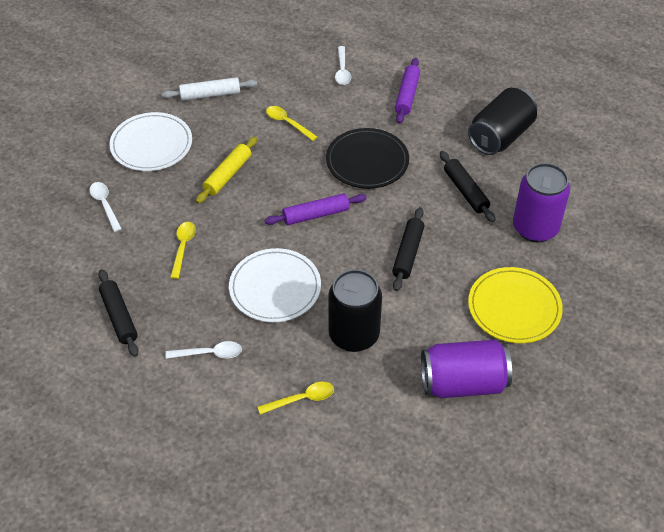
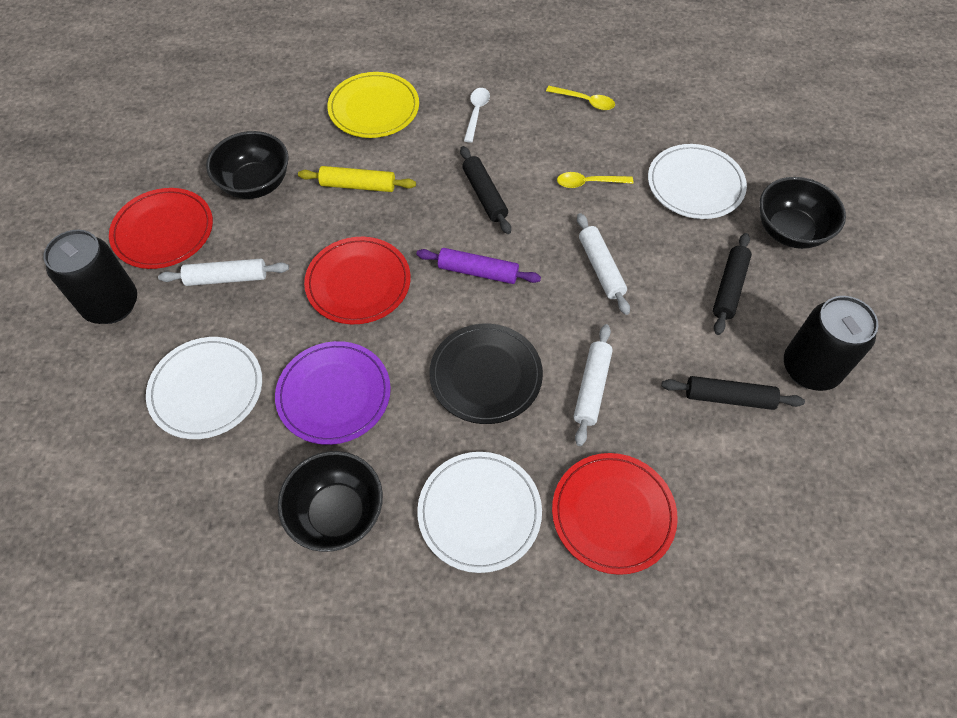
black bowl: none = 0 -> [206,131,289,199] [278,451,383,552] [759,177,846,249] = 3
purple can: [421,340,512,398] [513,163,570,242] = 2 -> none = 0
purple plate: none = 0 -> [275,341,391,445] = 1
purple rolling pin: [265,193,367,225] [395,58,420,124] = 2 -> [416,248,541,284] = 1
red plate: none = 0 -> [109,188,213,269] [304,237,411,324] [552,453,678,575] = 3
white plate: [109,112,192,171] [229,248,321,322] = 2 -> [146,337,262,439] [417,452,542,573] [648,144,747,219] = 3
white rolling pin: [162,77,257,101] = 1 -> [158,259,289,286] [574,324,613,446] [577,213,630,315] = 3
white spoon: [89,182,122,232] [166,341,242,359] [335,46,351,85] = 3 -> [464,88,490,143] = 1
yellow spoon: [170,222,196,279] [258,382,334,414] [266,106,317,141] = 3 -> [546,86,615,110] [557,172,634,188] = 2

